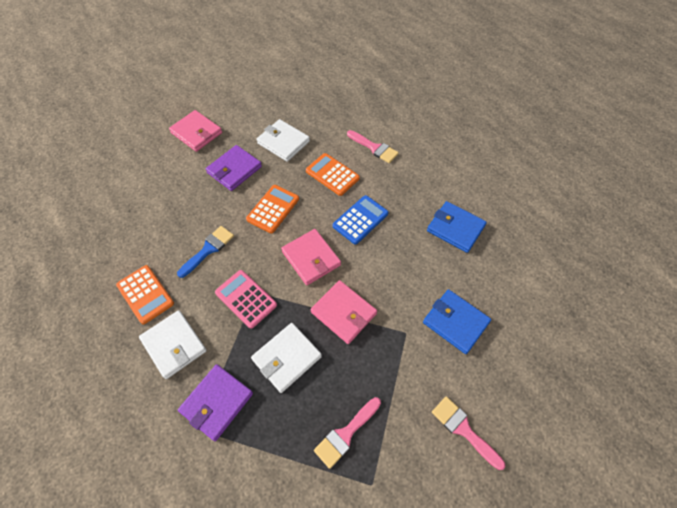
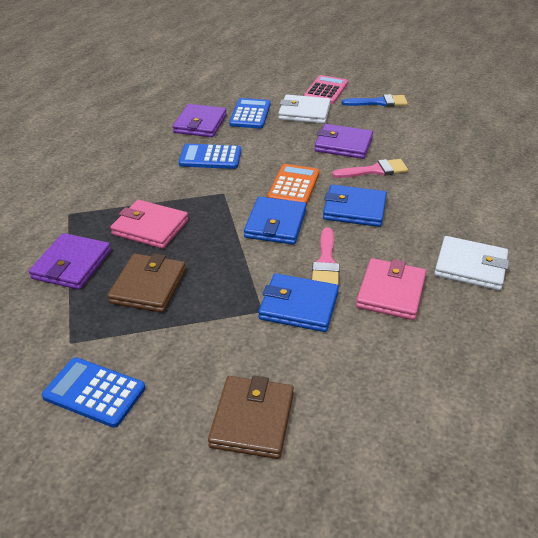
blue calculator: [333,195,388,244] = 1 -> [42,357,146,428] [179,144,241,169] [229,98,271,129] = 3
blue wallet: [423,289,491,354] [427,201,487,253] = 2 -> [244,197,306,245] [259,273,339,332] [323,185,387,227] = 3
brown wallet: none = 0 -> [107,253,186,312] [208,375,294,459] = 2
orange calculator: [116,265,174,324] [246,185,299,233] [306,153,360,196] = 3 -> [268,164,319,205] = 1
pink brush: [314,397,381,469] [347,130,399,163] [432,396,505,470] = 3 -> [312,227,340,285] [332,159,408,178] = 2
pink wallet: [169,110,222,152] [281,229,341,285] [311,280,377,344] = 3 -> [110,200,188,249] [356,258,426,320] = 2
purple wallet: [178,364,253,441] [206,145,262,191] = 2 -> [29,233,111,290] [173,104,227,137] [315,124,373,159] = 3
white wallet: [139,310,207,379] [251,323,322,393] [256,119,310,162] = 3 -> [278,95,331,124] [434,236,509,290] = 2

